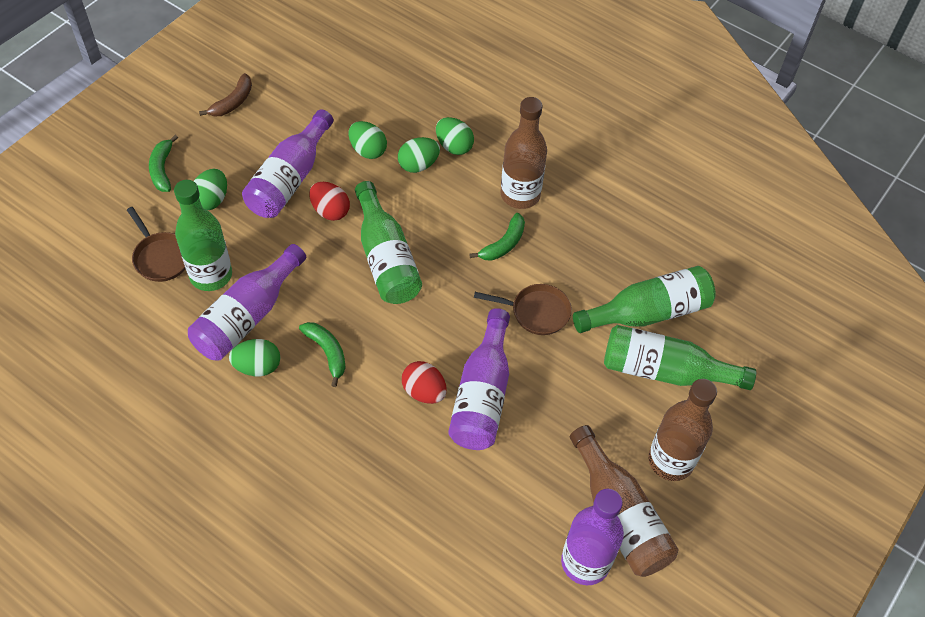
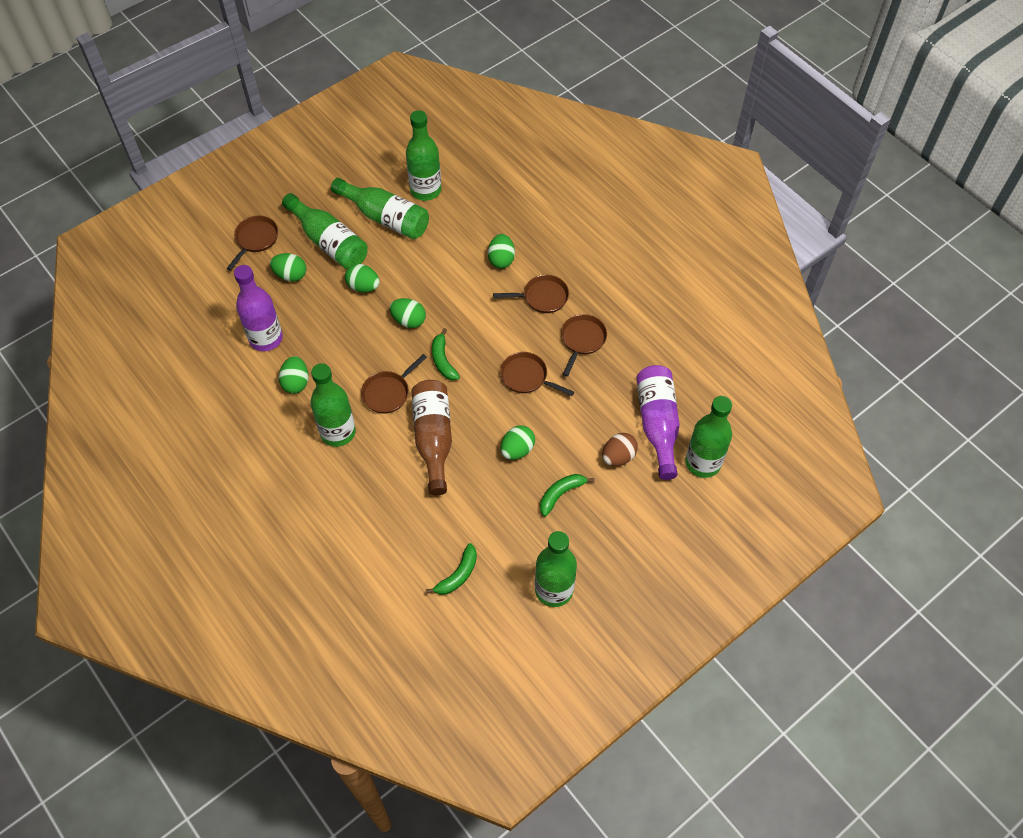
brown banana: [199,73,252,116] = 1 -> none = 0
brown bottle: [501,97,547,209] [570,425,678,577] [648,379,717,481] = 3 -> [411,380,452,495] = 1
brown egg: none = 0 -> [602,433,638,466] = 1
brown pan: [127,207,185,282] [474,284,572,335] = 2 -> [227,216,278,271] [361,354,427,413] [493,275,569,313] [500,352,574,396] [561,314,607,376] = 5
green bottle: [174,180,232,291] [355,181,422,304] [573,266,716,333] [604,325,756,390] = 4 -> [282,193,368,269] [310,363,356,447] [331,178,429,239] [406,110,441,201] [535,531,577,607] [685,396,732,478] = 6
green egg: [194,169,227,210] [229,339,280,376] [349,121,387,159] [398,137,440,173] [436,117,474,155] = 5 -> [270,253,307,282] [279,356,309,394] [345,264,380,293] [390,298,426,328] [488,234,515,268] [501,425,535,460] = 6
purple bottle: [188,244,306,360] [242,109,334,218] [448,308,510,450] [561,489,624,585] = 4 -> [234,265,283,351] [636,365,680,480] = 2
red egg: [309,182,350,221] [402,361,447,404] = 2 -> none = 0

